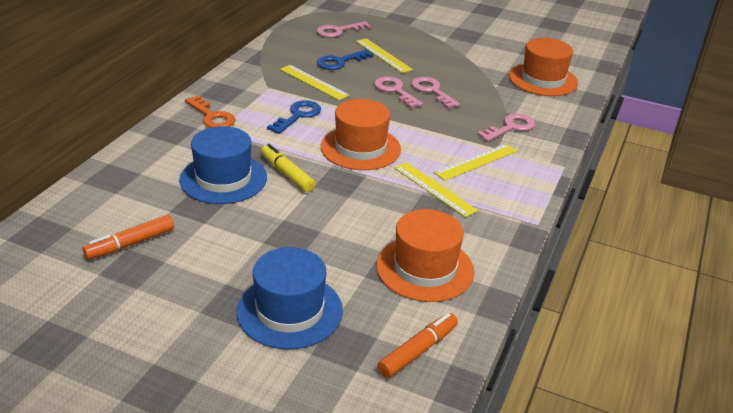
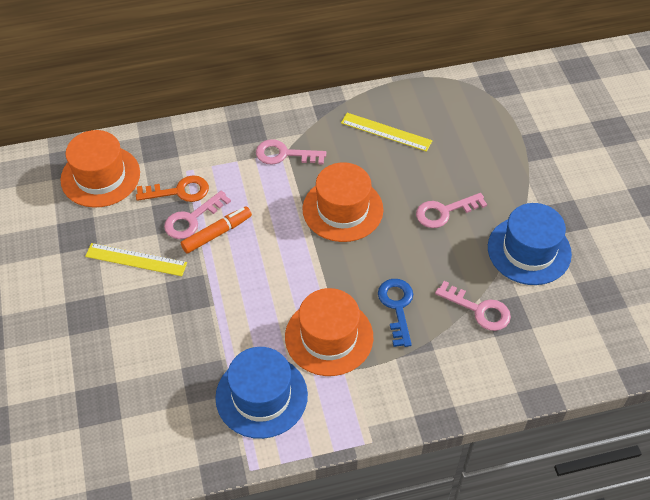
blue key: [267,100,321,134] [317,50,374,70] = 2 -> [378,279,413,347] = 1
orange marker: [83,215,174,260] [377,313,458,378] = 2 -> [181,206,252,254] = 1
yellow marker: [261,144,315,192] = 1 -> none = 0
yellow ruler: [280,65,350,100] [356,38,413,73] [394,162,478,217] [434,144,517,181] = 4 -> [85,243,187,276] [341,113,432,152] = 2

